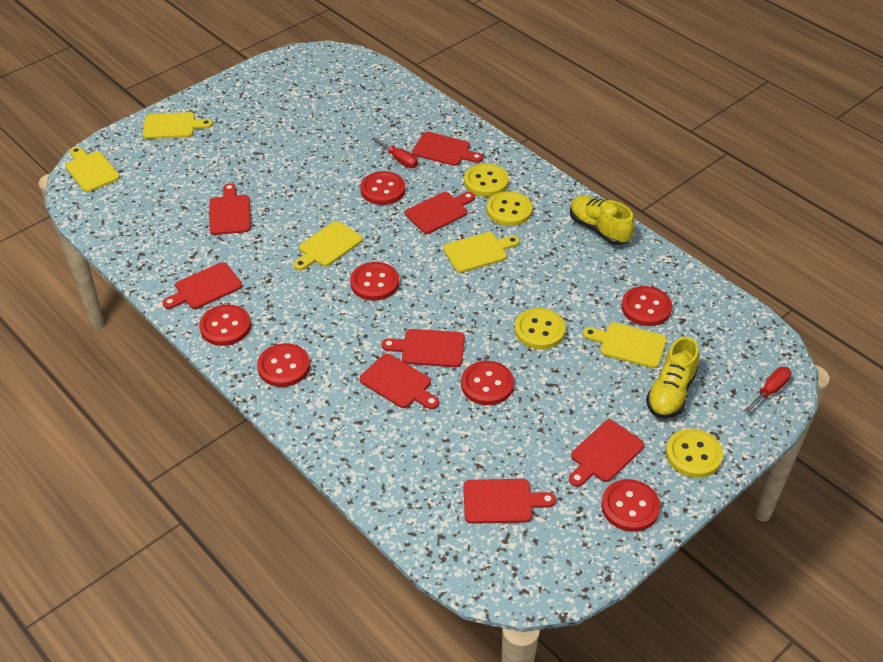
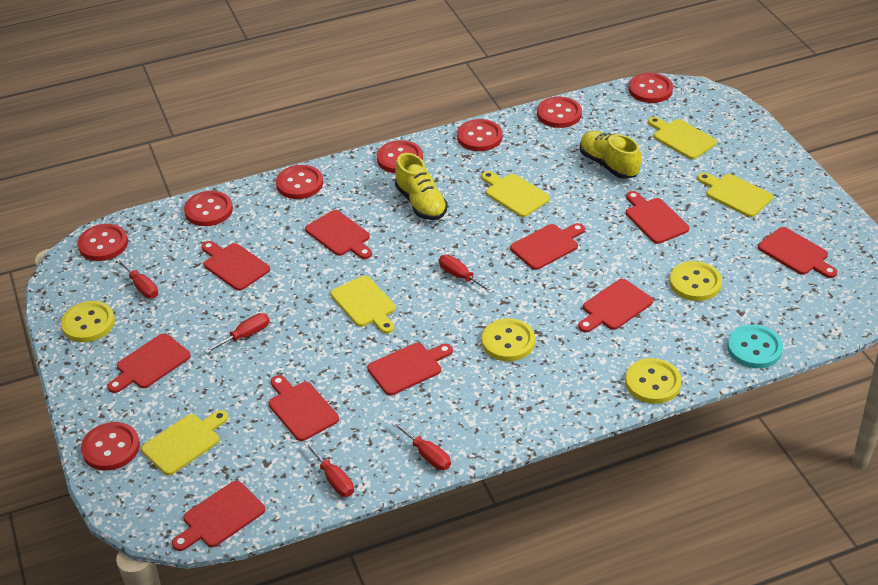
red button: [199,305,251,346] [257,343,310,387] [350,262,399,301] [360,171,405,205] [461,361,514,405] [601,479,660,532] [621,286,672,326] = 7 -> [78,224,128,261] [81,422,140,471] [184,191,233,226] [276,165,323,199] [377,140,423,173] [457,119,502,151] [537,97,582,128] [629,73,673,103] = 8
red cutting board: [162,262,242,309] [209,183,251,235] [360,354,439,409] [382,329,465,367] [405,192,475,234] [412,132,483,166] [463,479,556,524] [569,420,644,487] = 8 -> [107,333,191,393] [172,481,265,551] [202,241,270,291] [268,375,339,441] [305,210,372,259] [367,343,453,395] [510,223,585,270] [578,279,653,332] [626,191,689,244] [758,227,837,278] = 10
red screwdriver: [372,137,418,168] [744,367,791,413] = 2 -> [116,258,158,299] [204,313,270,353] [304,441,354,497] [392,421,451,470] [439,255,494,293] = 5
turquoise button: none = 0 -> [727,325,783,368] = 1

